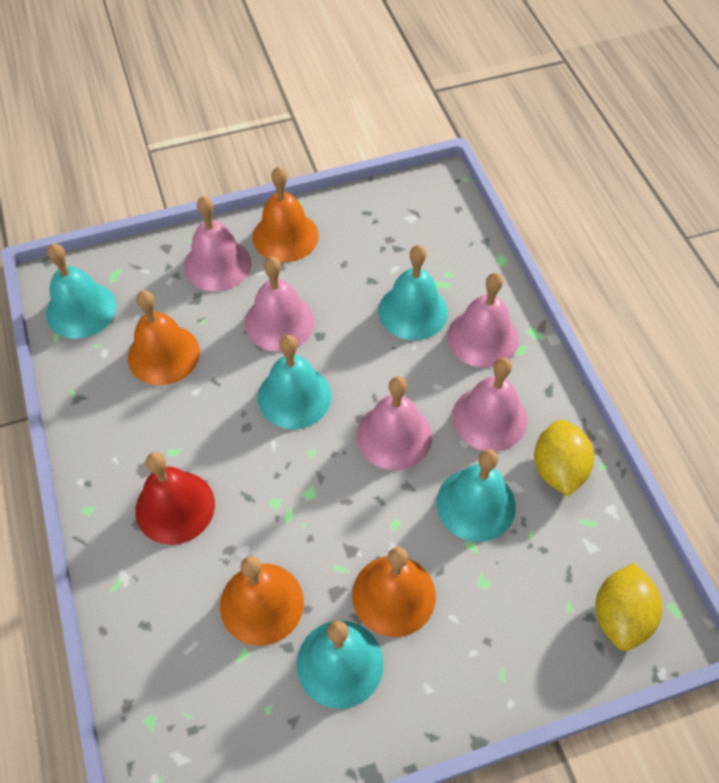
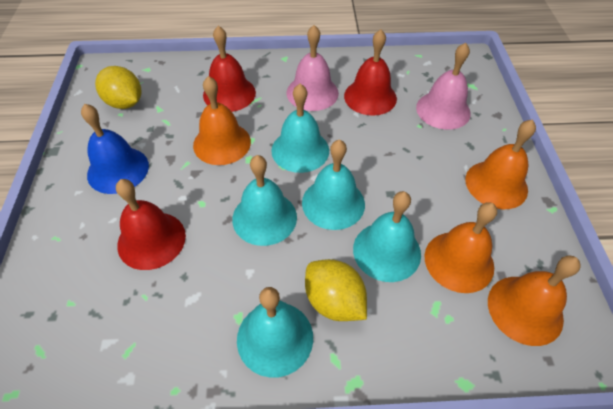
blue bell: none = 0 -> [81,104,149,194] = 1
pink bell: [184,196,252,292] [244,257,315,352] [356,376,432,470] [447,273,518,368] [452,358,527,452] = 5 -> [287,25,339,111] [416,43,471,130] = 2
red bell: [135,452,215,545] = 1 -> [116,179,186,270] [203,26,256,112] [344,29,397,116] = 3

